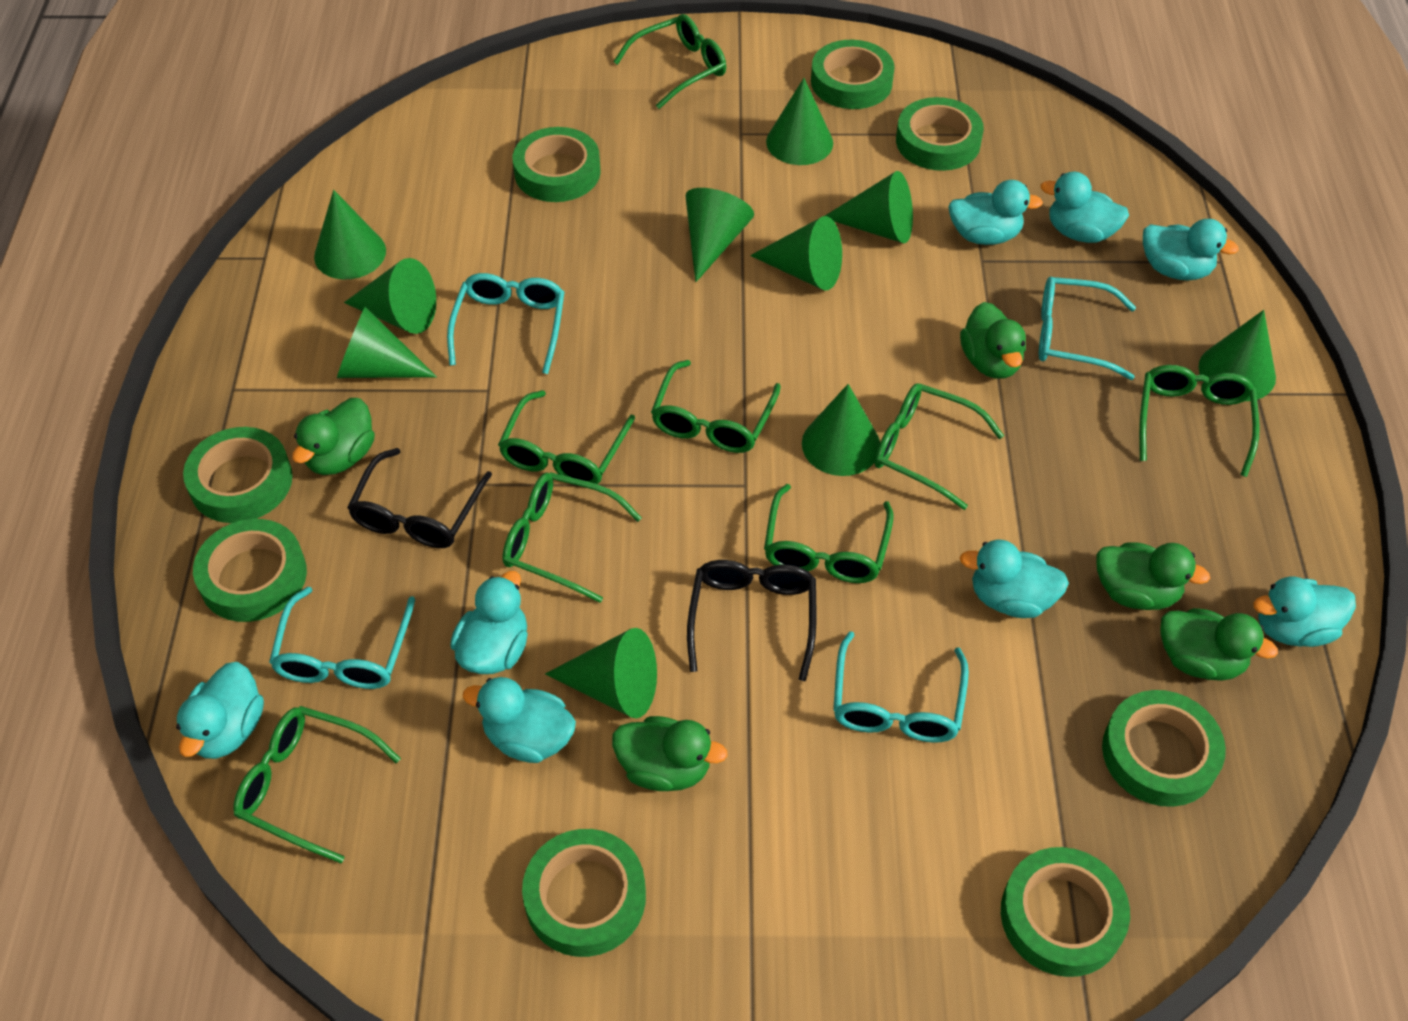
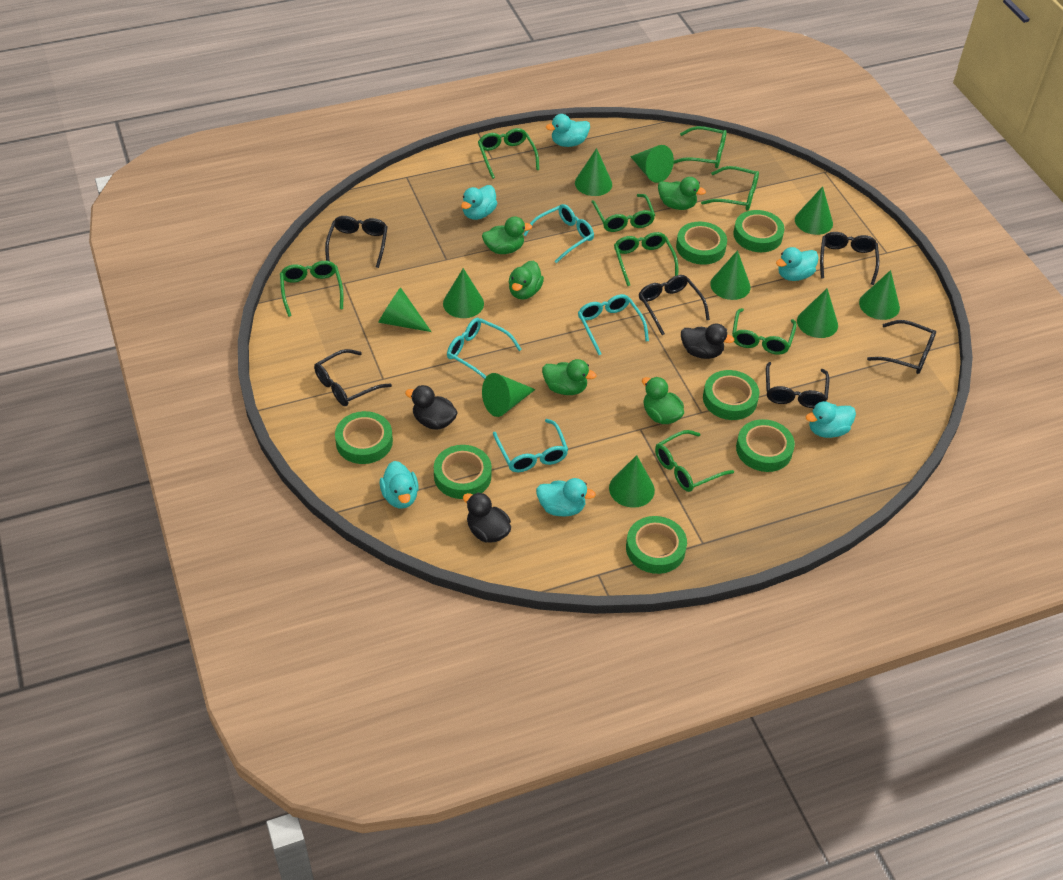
black duck: none = 0 -> [405,385,458,430] [463,492,511,543] [681,323,735,359] = 3
black glasses: [347,448,492,548] [687,560,816,681] = 2 -> [314,349,392,406] [325,216,388,268] [639,275,710,335] [766,362,829,408] [820,232,879,285] [867,320,936,374] = 6
green tape: [183,427,293,523] [193,519,307,622] [512,127,601,202] [522,829,646,957] [811,40,895,109] [896,97,984,171] [1001,847,1130,977] [1102,690,1226,807] = 8 -> [335,411,393,464] [434,445,492,499] [626,516,687,574] [676,222,727,265] [703,370,759,420] [733,210,784,252] [736,419,795,472] = 7
turquoise duck: [176,662,264,759] [450,571,528,674] [463,677,576,763] [948,180,1043,245] [960,540,1069,618] [1040,172,1129,243] [1143,219,1239,280] [1253,576,1356,647] = 8 -> [379,461,419,508] [461,185,497,220] [536,478,596,517] [546,114,590,147] [776,247,819,281] [806,401,856,438] = 6

